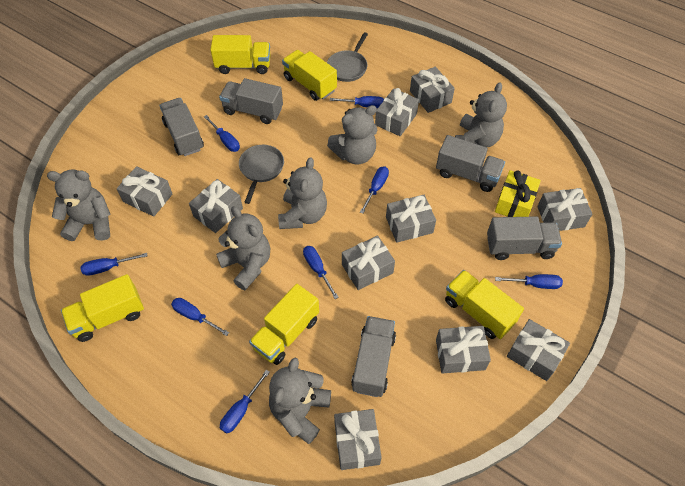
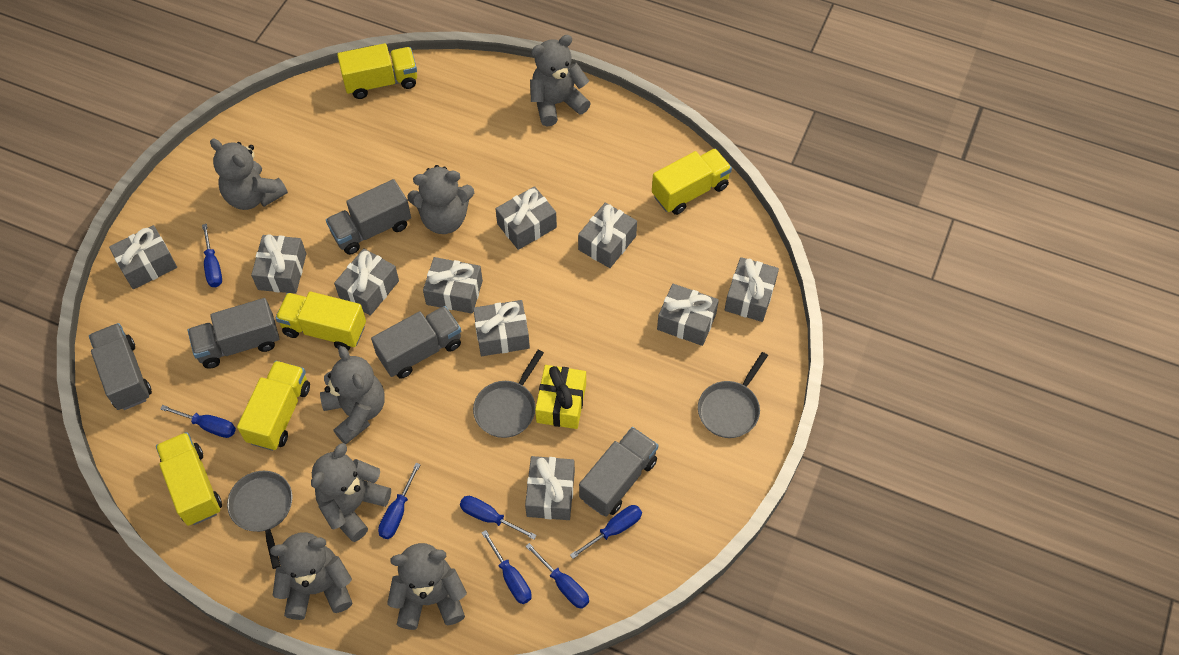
blue screwdriver: [81,253,148,276] [171,298,229,336] [204,115,240,152] [220,370,270,434] [303,246,339,299] [330,96,384,108] [360,166,389,214] [495,274,563,289] = 8 -> [160,405,236,438] [202,224,222,287] [378,463,421,539] [460,496,537,540] [481,530,532,604] [525,543,589,609] [570,505,642,559] = 7
grey pan: [239,145,284,204] [327,32,368,82] = 2 -> [227,471,292,569] [473,350,544,438] [698,352,768,438] = 3
grey teddy bear: [47,169,111,241] [216,206,270,290] [269,357,331,444] [278,158,327,229] [327,105,377,164] [455,82,507,147] = 6 -> [210,139,288,210] [270,532,352,620] [311,443,391,542] [320,346,385,444] [387,543,467,630] [407,165,474,234] [530,35,591,126] = 7

